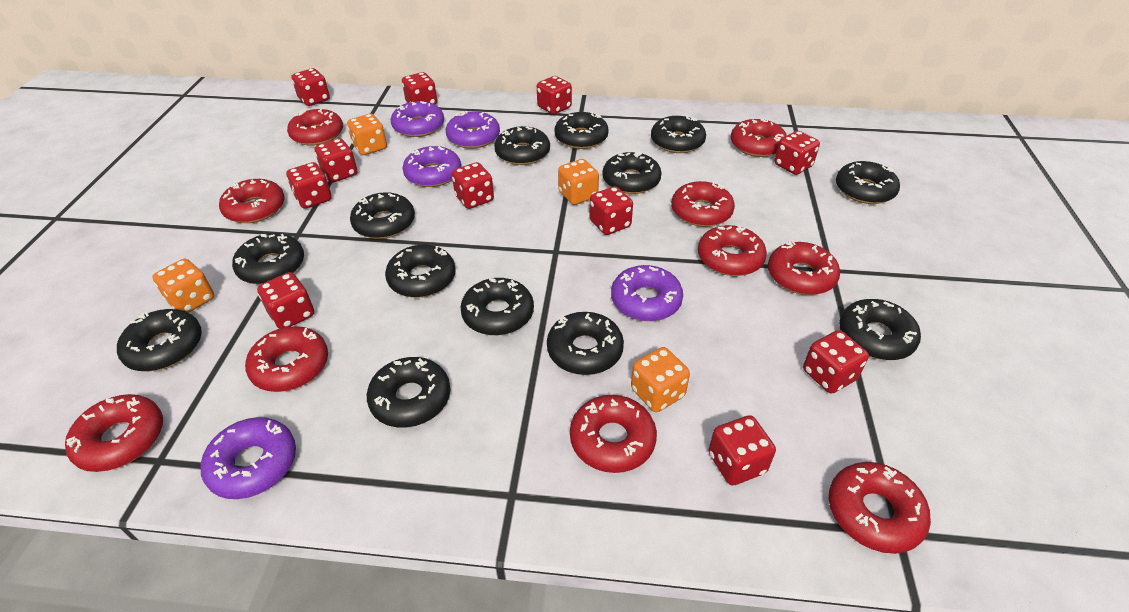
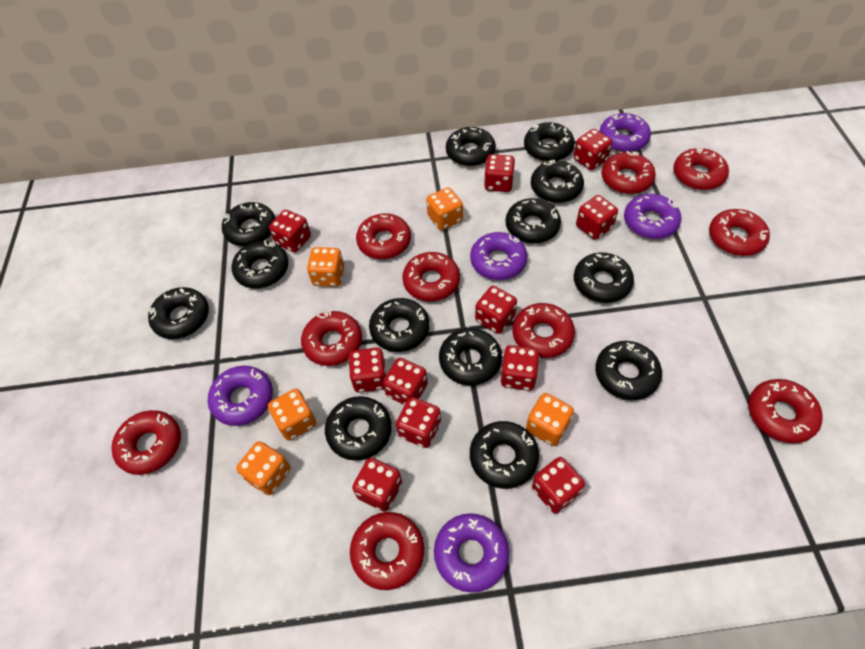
orange dice: [152,259,214,313] [347,114,387,155] [558,159,599,205] [631,347,690,412] = 4 -> [236,441,291,495] [268,389,316,441] [307,247,344,287] [426,187,463,231] [526,393,574,446] = 5

